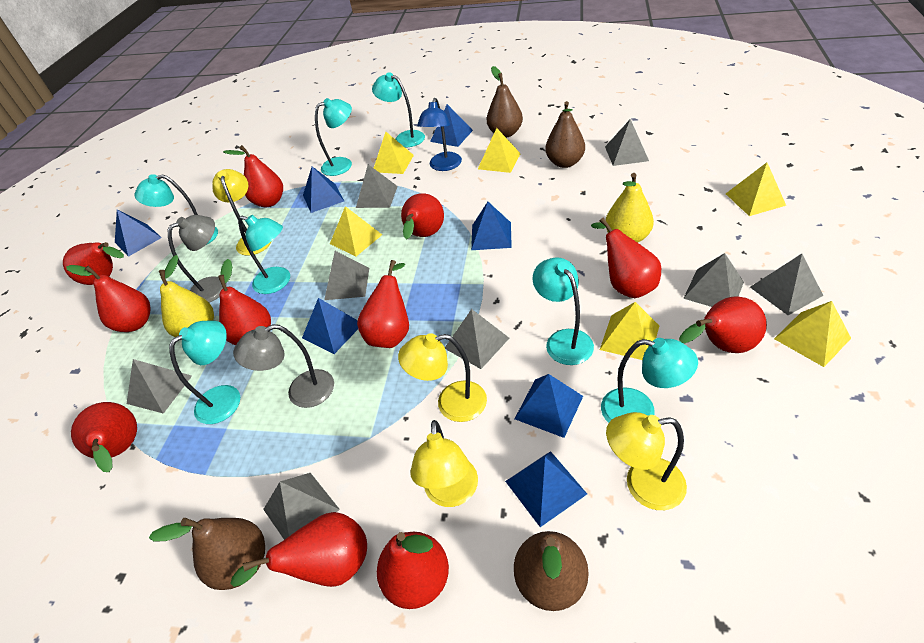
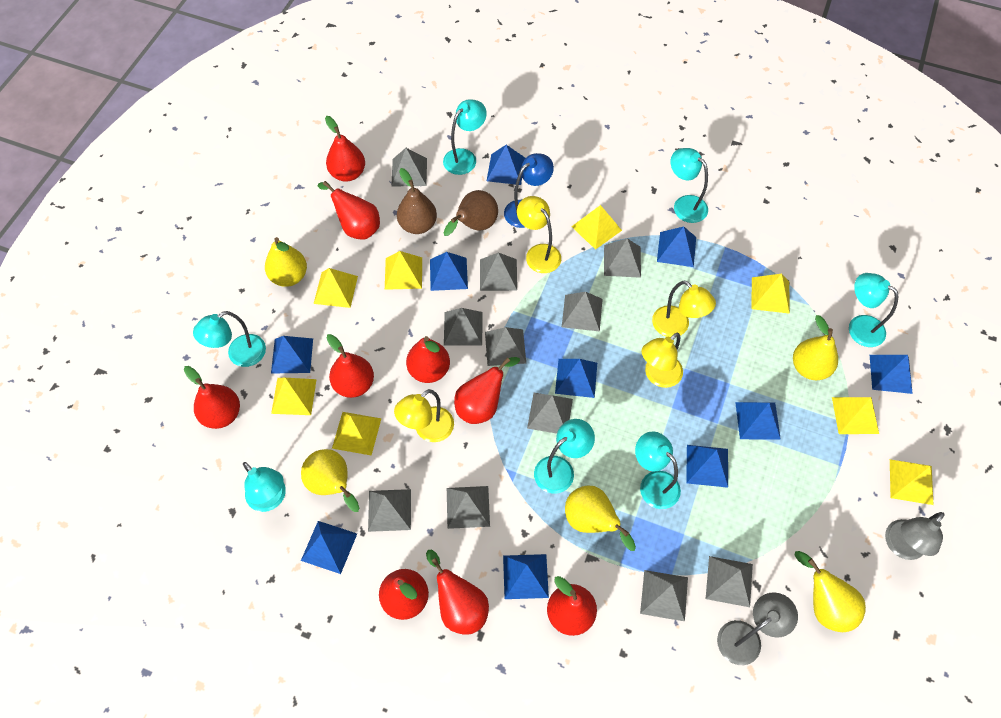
blue pyramid: [115,210,162,257] [302,298,358,354] [303,166,344,213] [430,104,473,147] [471,202,512,250] [505,451,587,527] [515,374,583,438] = 7 -> [271,336,313,374] [301,521,357,574] [430,252,468,291] [487,145,525,185] [503,554,549,599] [555,359,597,398] [657,226,696,267] [686,445,728,488] [735,402,781,440] [870,355,913,394] = 10
brown pear: [149,518,265,590] [487,66,523,138] [514,531,588,611] [545,101,585,168] = 4 -> [397,168,437,234] [444,190,498,236] = 2
grey pyramid: [127,359,192,414] [263,473,340,540] [324,251,369,300] [356,164,398,208] [445,309,509,369] [605,119,649,166] [683,253,744,307] [750,254,823,315] = 8 -> [368,489,411,532] [391,148,427,187] [444,308,482,346] [447,486,490,529] [480,252,517,291] [485,327,526,366] [527,393,573,434] [562,292,603,331] [604,238,641,278] [640,570,688,621] [706,556,753,607] = 11
red pear: [63,242,124,285] [66,265,151,332] [71,402,137,472] [218,259,271,345] [223,145,283,207] [230,512,367,587] [357,260,409,348] [377,532,449,609] [401,193,444,240] [591,218,661,298] [679,297,767,353] = 11 -> [184,366,240,429] [318,181,380,240] [325,116,365,182] [327,334,374,398] [379,569,429,620] [406,336,450,383] [426,550,489,635] [454,357,520,424] [547,576,597,636] = 9
yellow pear: [159,255,214,337] [606,173,654,243] = 2 -> [265,237,307,287] [301,449,359,512] [565,486,636,551] [793,315,838,380] [795,551,866,632] = 5
yellow pyramid: [330,206,382,257] [374,131,414,174] [478,128,521,173] [600,302,659,360] [726,162,786,216] [774,301,851,367] = 6 -> [271,378,317,415] [314,268,358,308] [332,412,382,456] [385,251,422,290] [571,205,622,250] [751,274,790,314] [832,397,879,434] [890,459,934,505] = 8

